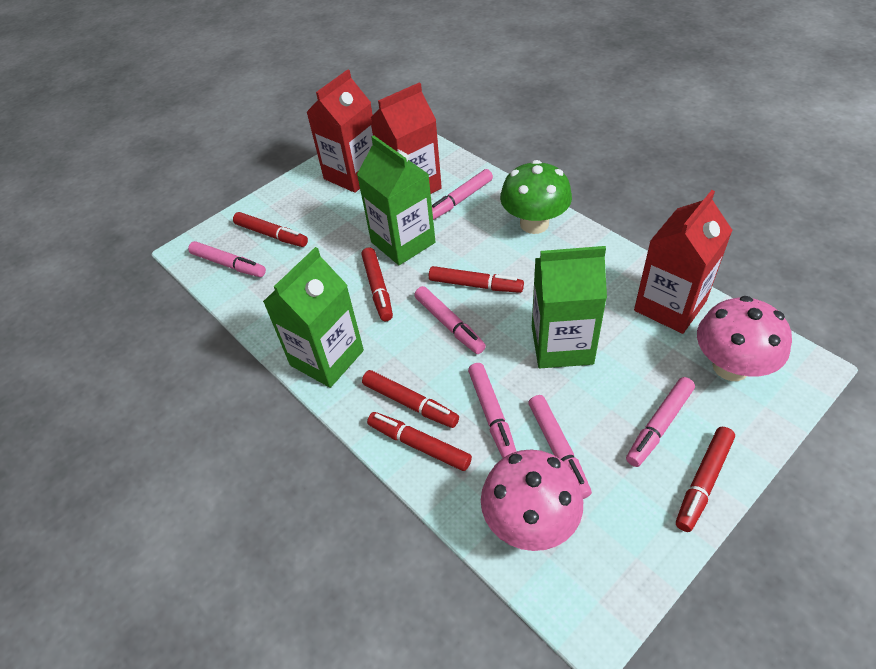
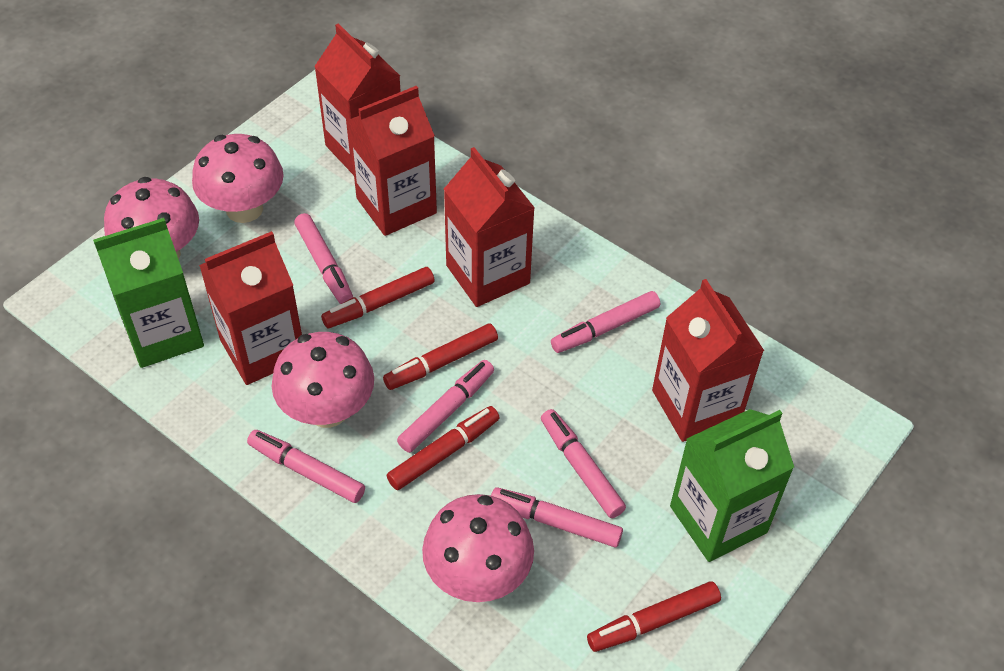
green carton: [263,247,364,388] [357,135,435,265] [532,246,607,368] = 3 -> [93,218,204,368] [670,409,794,562] = 2
green mushroom: [500,160,572,234] = 1 -> none = 0
pink mushroom: [481,450,583,551] [697,296,792,381] = 2 -> [104,177,199,260] [192,134,284,223] [272,332,374,428] [422,494,534,602] = 4
red carton: [306,69,374,193] [371,82,442,194] [634,190,733,334] = 3 -> [199,231,302,385] [314,23,401,175] [347,86,437,236] [444,147,535,307] [652,279,764,442] = 5
red marker: [233,212,308,247] [362,247,393,321] [362,370,459,428] [367,412,472,471] [429,266,524,293] [676,427,735,532] = 6 -> [321,267,435,328] [383,323,498,390] [387,406,500,490] [587,581,721,652] = 4

